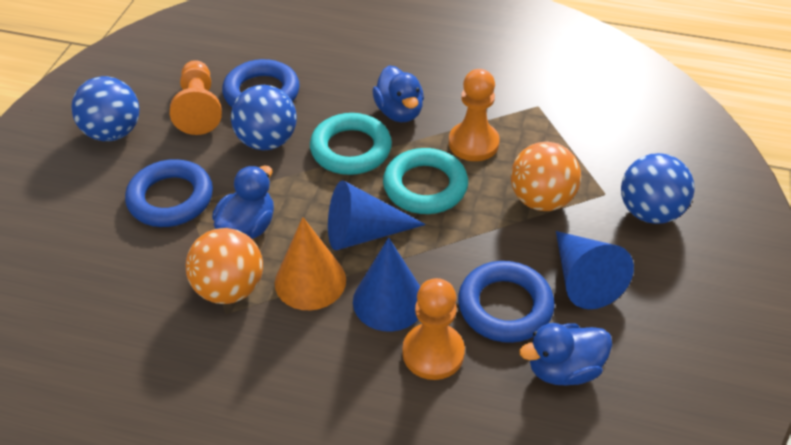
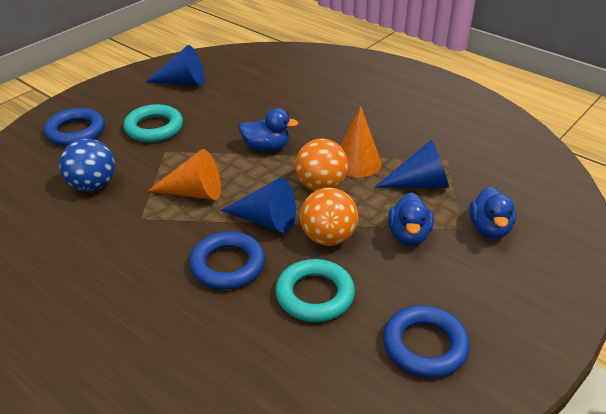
blue ball: [71,76,139,141] [231,85,297,150] [621,153,695,224] = 3 -> [59,138,115,191] = 1
orange cone: [275,217,346,310] = 1 -> [148,149,221,200] [341,107,381,177] = 2
orange pawn: [170,60,222,135] [402,278,465,380] [449,69,500,161] = 3 -> none = 0

